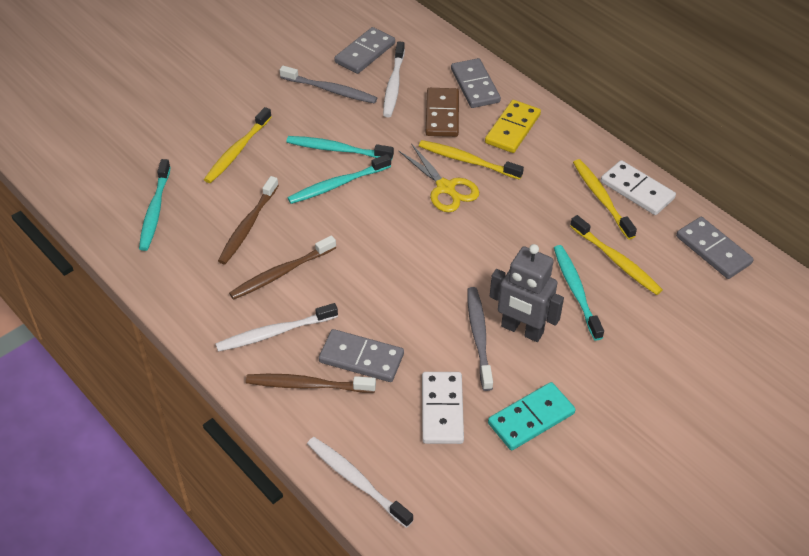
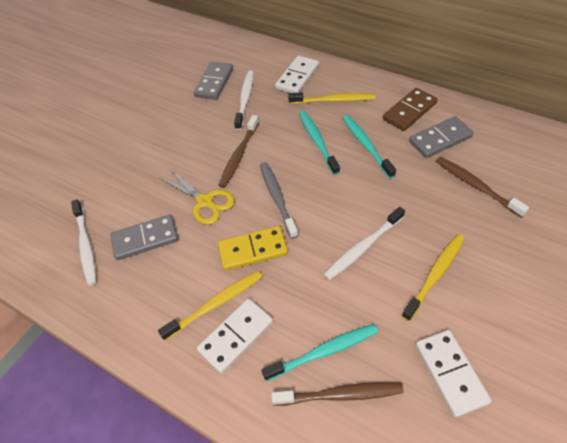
grey domino: [319,329,404,382] [334,27,395,74] [451,58,501,108] [676,217,753,279] = 4 -> [110,215,178,260] [194,62,233,100] [409,116,473,158] = 3
grey robot: [490,244,564,342] = 1 -> none = 0
grey toothbrush: [280,66,377,104] [467,287,493,391] = 2 -> [260,162,298,239] = 1
turquoise domino: [488,382,576,450] = 1 -> none = 0
turquoise toothbrush: [139,159,171,251] [286,136,394,160] [287,154,391,204] [554,245,604,341] = 4 -> [261,324,378,381] [299,111,340,175] [342,115,396,178] = 3
white domino: [422,372,464,444] [601,160,676,215] = 2 -> [197,298,273,374] [275,56,319,93] [416,330,492,418] = 3
yellow toothbrush: [204,107,272,183] [419,140,524,180] [570,215,663,295] [573,159,637,239] = 4 -> [158,271,262,341] [288,92,376,104] [402,234,465,321] = 3

